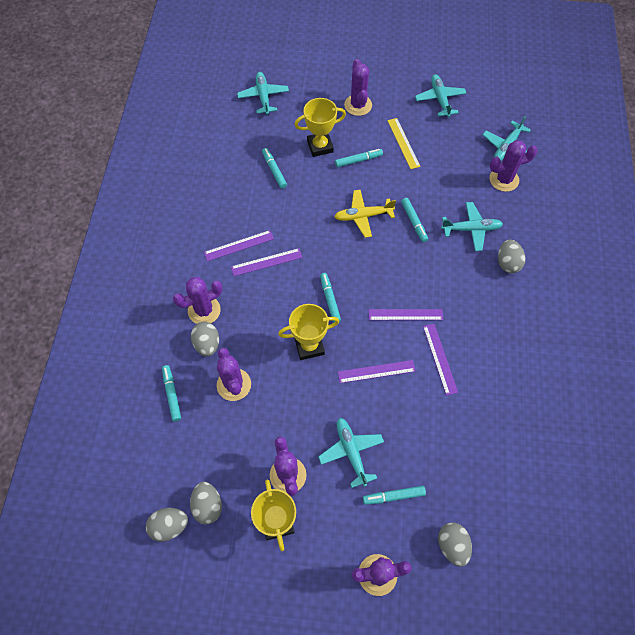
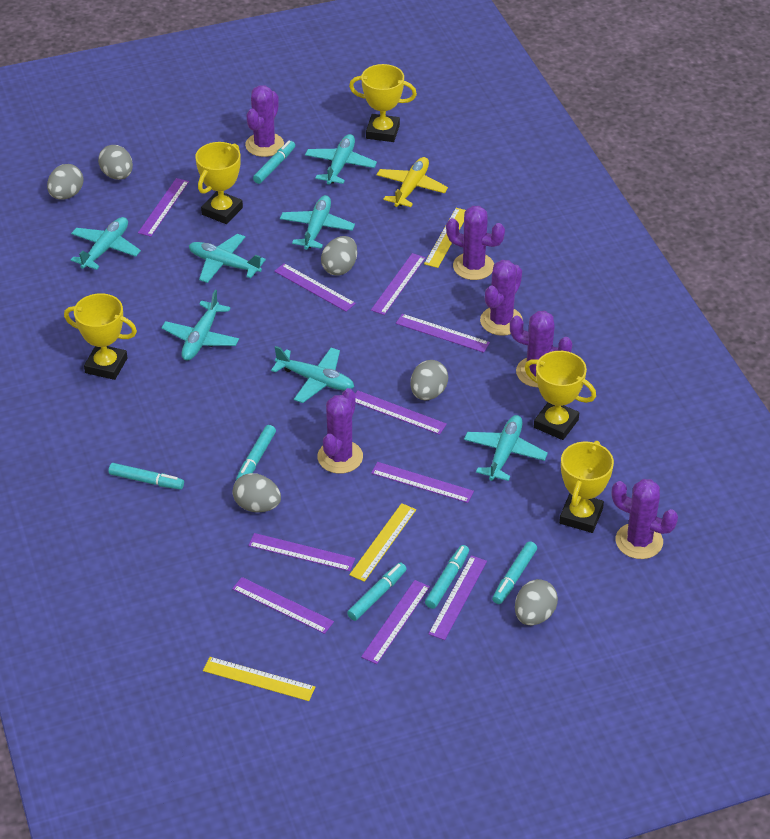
grey egg: [146,508,188,542] [190,482,222,524] [191,322,219,356] [438,522,472,567] [498,239,525,273] = 5 -> [47,164,83,200] [98,145,133,180] [233,473,281,512] [321,236,357,275] [410,360,448,400] [515,579,558,625] = 6
purple ruler: [204,230,274,261] [231,248,302,276] [338,360,416,383] [369,309,443,320] [423,324,458,396] = 5 -> [138,178,189,237] [232,577,334,634] [248,533,355,571] [274,263,356,312] [355,391,447,435] [361,580,430,664] [371,253,425,315] [371,462,474,503] [396,314,490,353] [429,555,487,640] = 10
turquoise plane: [237,72,289,115] [318,418,384,488] [415,74,467,117] [441,202,503,251] [483,116,531,161] = 5 -> [71,217,141,270] [161,290,239,361] [189,234,266,283] [271,346,354,403] [280,195,355,250] [305,134,377,185] [464,415,548,481] = 7
yellow ruler: [387,118,420,169] = 1 -> [203,657,315,701] [349,503,416,582] [424,208,466,268] = 3
yellow trophy: [251,480,296,551] [278,304,339,360] [295,98,346,157] = 3 -> [64,293,137,380] [195,142,243,224] [349,64,417,142] [524,351,596,440] [559,441,614,533] = 5

